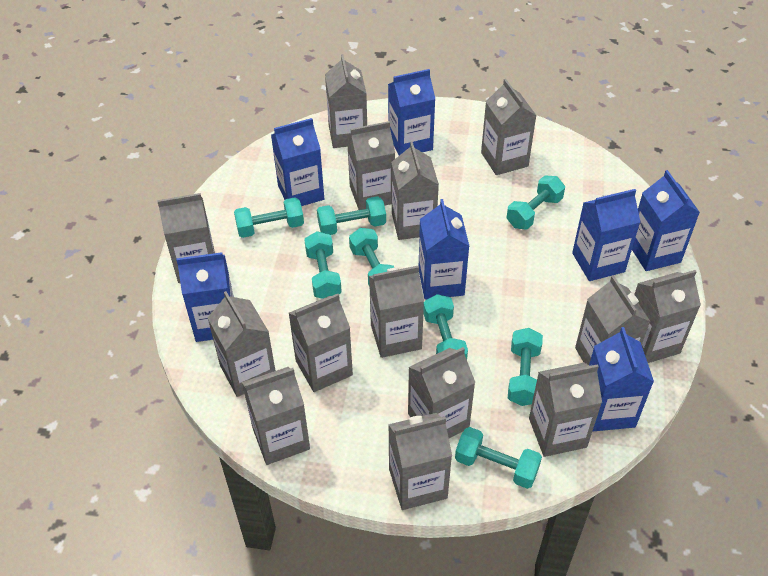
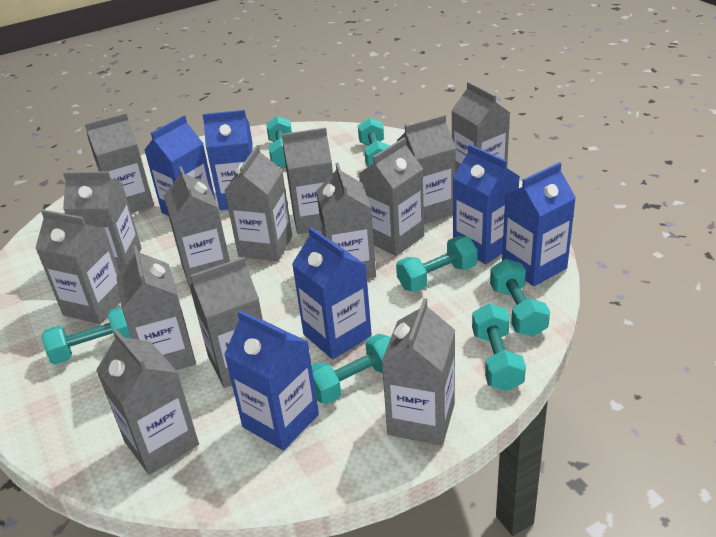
blue carton: [176,252,234,342] [271,118,324,206] [388,69,435,155] [419,199,469,300] [572,189,640,281] [589,327,654,432] [632,170,700,271] = 7 -> [144,115,216,216] [202,110,254,210] [224,310,319,451] [292,227,372,359] [453,144,520,264] [502,162,576,286] = 6
turquoise dumbbell: [234,197,304,238] [304,231,342,299] [317,196,386,235] [349,228,395,287] [423,294,468,359] [455,427,542,489] [507,175,565,230] [508,328,543,406] = 8 -> [42,307,132,364] [266,116,292,168] [312,334,391,404] [358,117,390,167] [396,236,478,292] [472,303,526,391] [490,259,550,337] = 7

